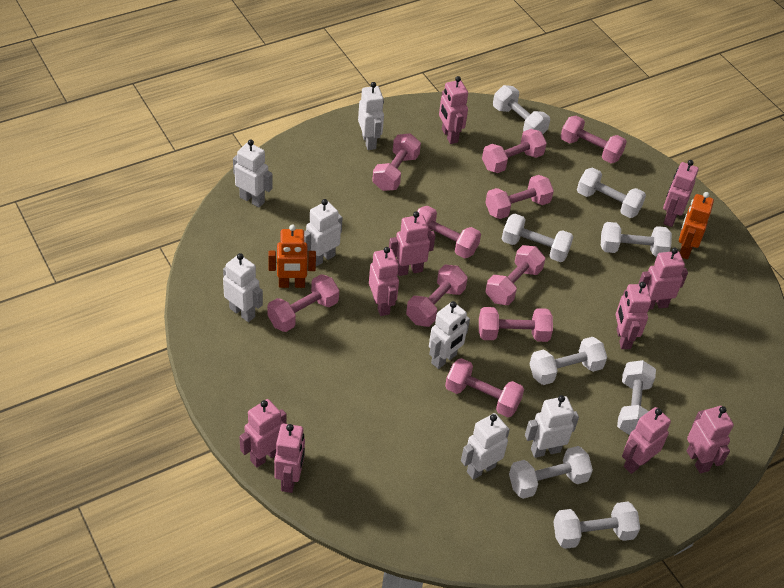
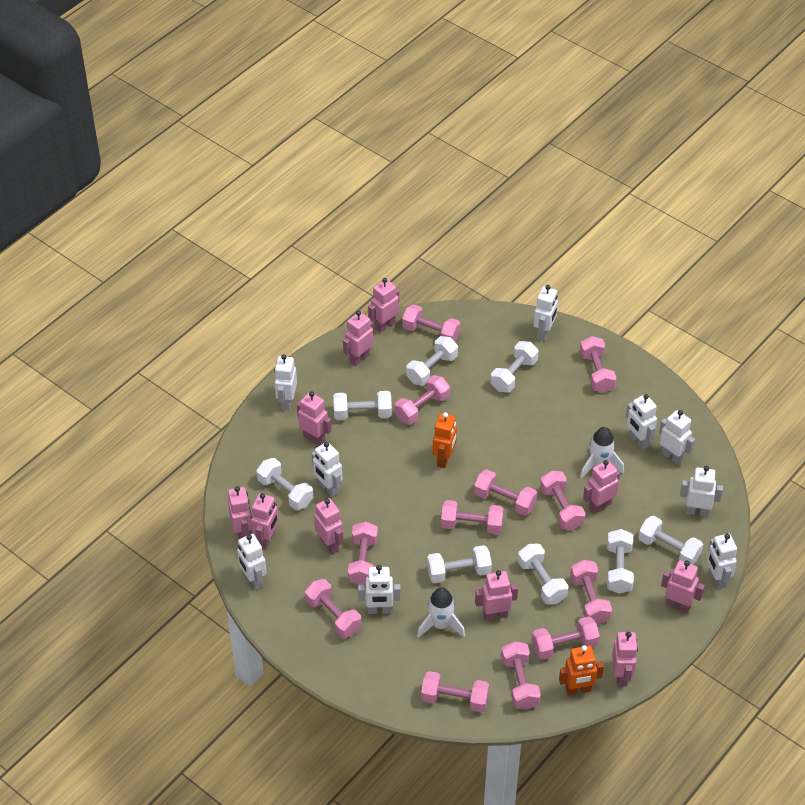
pink dumbbell: [267,274,339,332] [372,133,421,191] [406,265,468,327] [417,206,481,258] [445,358,524,417] [479,307,553,342] [482,129,547,173] [485,175,554,219] [486,245,545,305] [560,116,627,163] = 10 -> [305,579,362,638] [348,521,378,585] [395,375,450,425] [402,304,461,342] [421,671,489,712] [441,500,504,534] [474,469,537,516] [501,641,541,710] [532,616,600,660] [540,471,586,530] [570,560,612,624] [580,336,616,393] = 12
white robot: [223,253,263,322] [233,140,273,208] [304,199,343,266] [358,82,384,150] [429,301,470,369] [461,413,510,480] [525,395,579,458] = 7 -> [237,534,267,590] [274,354,297,410] [312,442,342,497] [358,565,401,614] [533,285,558,341] [626,394,657,450] [659,410,695,465] [680,466,723,517] [707,533,737,589] = 9
white rocket: none = 0 -> [417,587,465,638] [580,427,624,479] = 2

